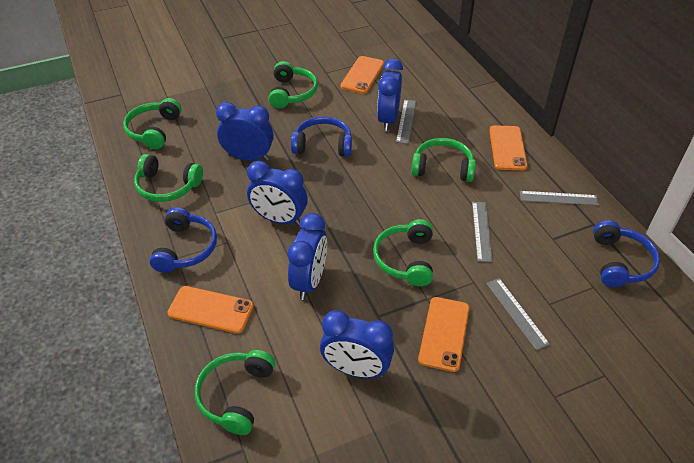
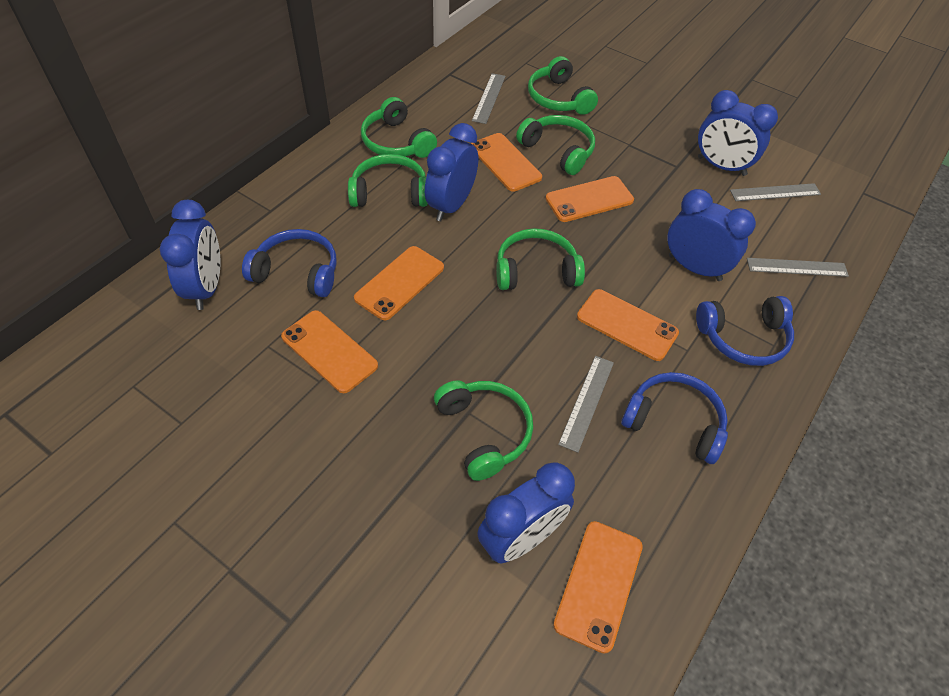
orange phone: [167,286,254,334] [341,56,384,94] [418,297,470,372] [489,125,528,170] = 4 -> [281,310,378,393] [354,246,444,320] [471,133,542,192] [545,176,634,222] [553,521,643,654] [577,289,679,361] = 6

